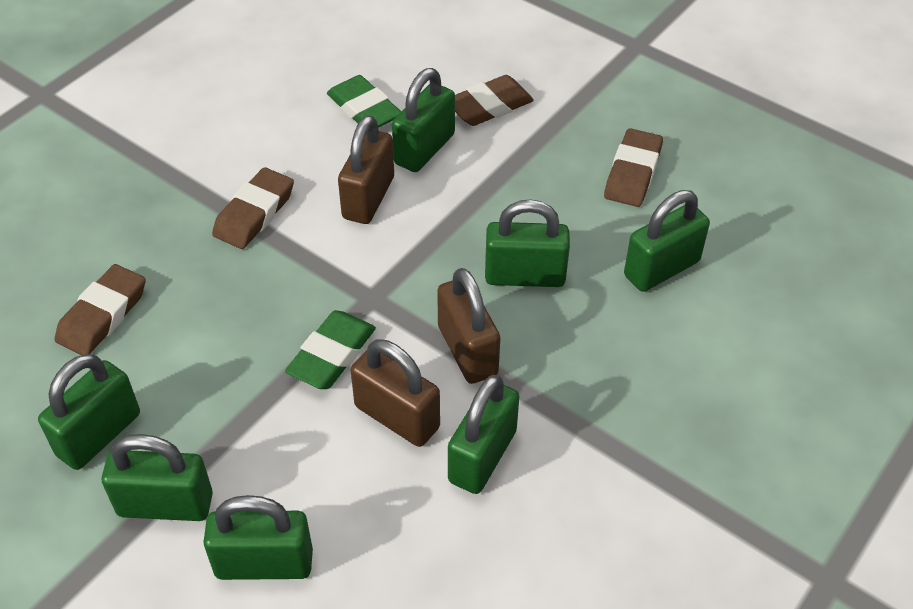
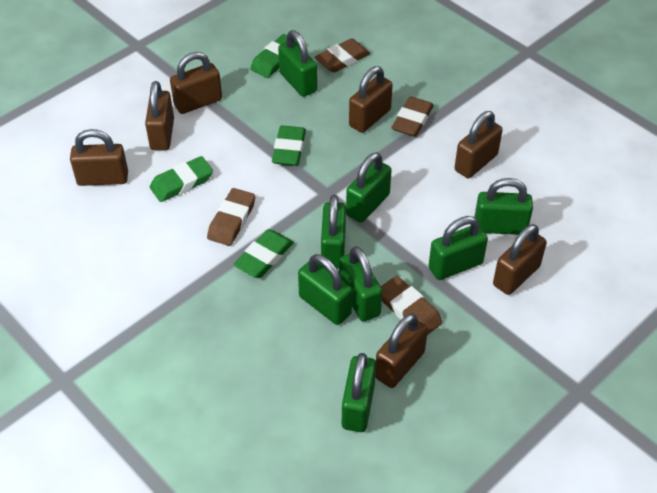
brown padlock: [338,115,394,224] [351,339,440,447] [437,268,500,384] = 3 -> [70,129,128,186] [145,81,174,150] [170,52,222,114] [349,66,393,133] [375,313,428,388] [455,111,503,178] [493,224,547,295] = 7
green eraser: [285,310,376,389] [327,75,402,128] = 2 -> [150,156,213,202] [234,229,294,278] [250,34,298,78] [272,125,306,166] = 4
green padlock: [38,354,140,470] [101,434,213,521] [203,495,313,580] [392,68,455,172] [448,375,519,494] [485,199,570,287] [624,190,710,292] = 7 -> [278,30,317,97] [298,254,352,325] [321,195,346,269] [339,246,382,321] [342,353,376,432] [346,152,392,223] [429,216,488,280] [474,178,533,235] = 8

